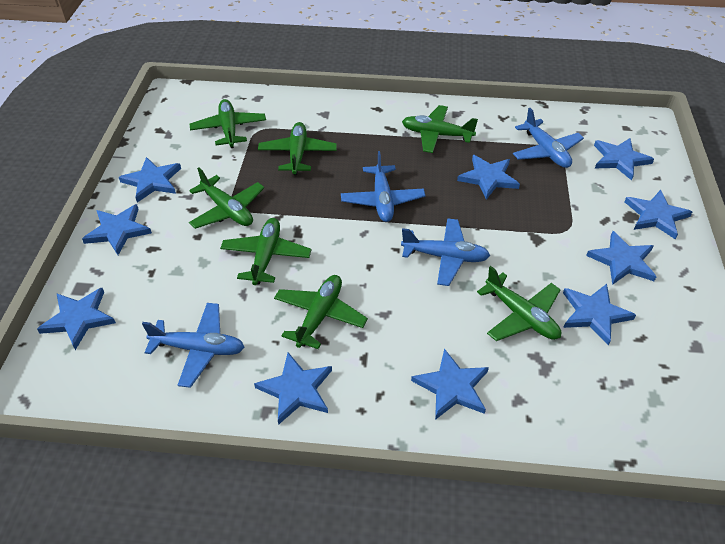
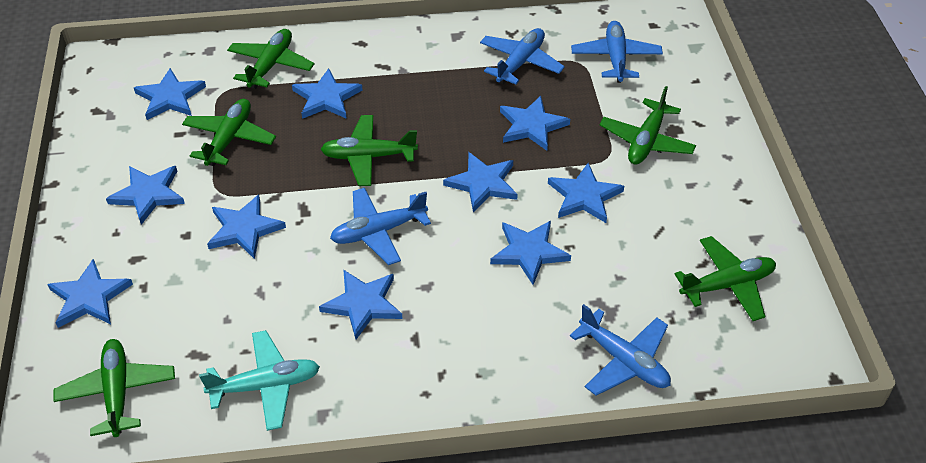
green plane: [189,167,264,229] [190,99,266,148] [220,218,311,285] [258,122,337,175] [274,275,368,349] [402,105,478,153] [477,266,561,341] = 7 -> [54,339,175,437] [182,99,276,166] [227,29,314,89] [320,115,418,186] [599,86,696,165] [675,236,776,321] = 6
turquoise plane: none = 0 -> [199,330,320,431] = 1

